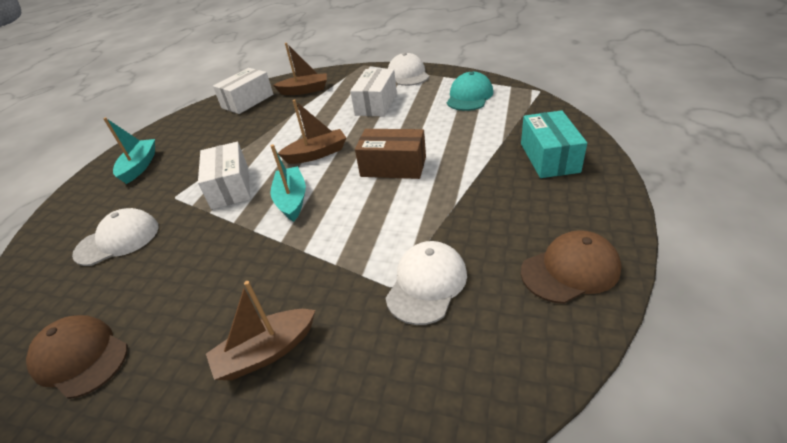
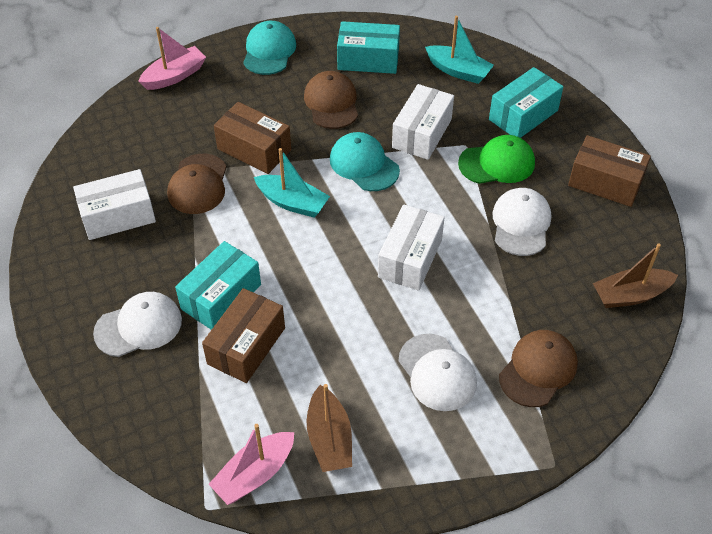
brown boat: [206,281,315,380] [273,43,327,95] [278,99,346,164] = 3 -> [307,384,352,472] [593,243,678,308] = 2
brown box: [355,129,426,179] = 1 -> [202,288,285,383] [214,102,291,174] [568,135,651,207] = 3
brown cap: [26,315,128,399] [521,230,621,304] = 2 -> [167,154,227,214] [304,71,358,129] [499,330,578,407] = 3
green cap: none = 0 -> [458,135,535,184] = 1
pink boat: none = 0 -> [138,27,206,90] [209,424,294,505] = 2
turquoise box: [521,110,587,178] = 1 -> [175,241,261,330] [337,21,400,74] [489,67,563,138] = 3
turquoise cap: [447,72,493,111] = 1 -> [243,21,296,75] [330,132,400,191] = 2

